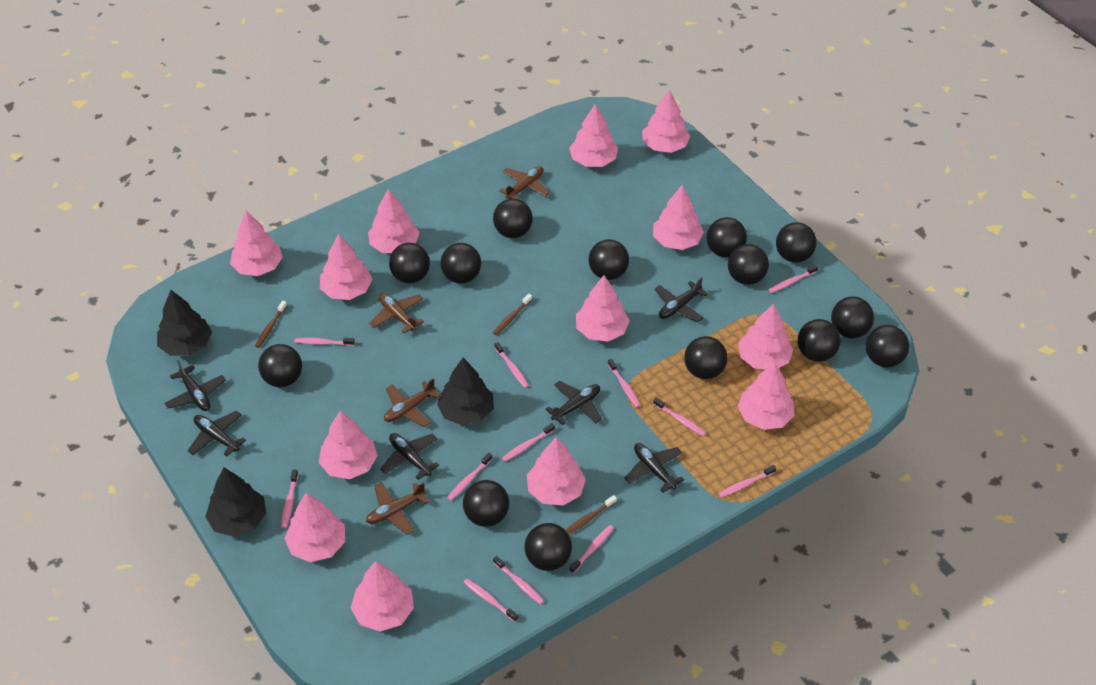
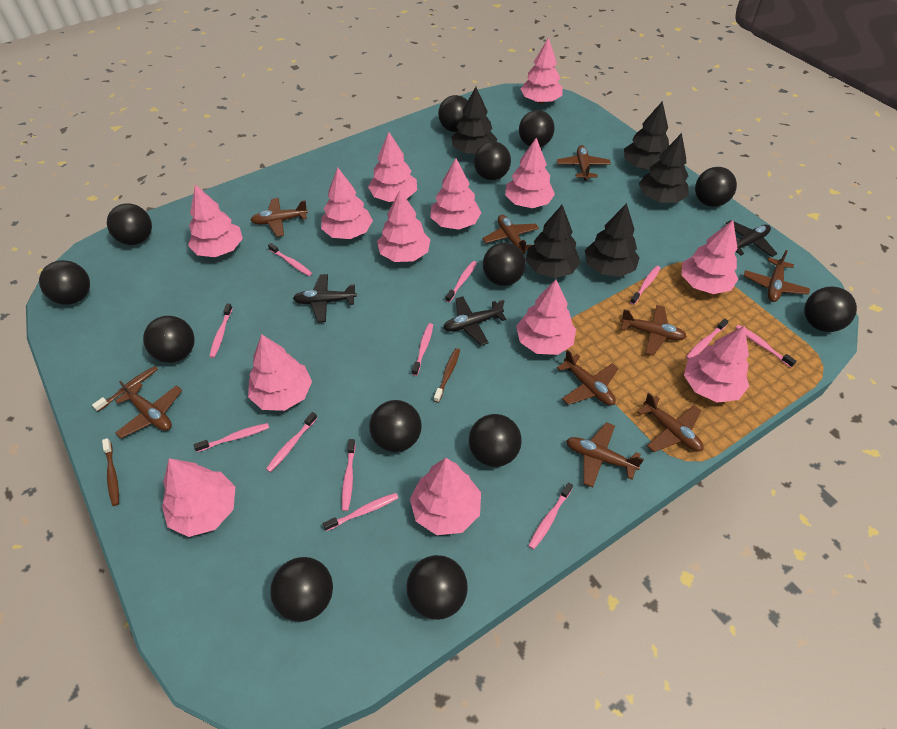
black ball: [258,344,302,387] [389,243,430,283] [441,243,481,283] [463,480,509,527] [493,199,533,238] [524,523,572,571] [589,239,629,280] [684,336,727,379] [707,217,747,258] [728,244,769,285] [776,222,817,263] [797,319,841,362] [831,296,874,339] [866,325,909,368] = 14 -> [39,260,90,305] [107,203,152,245] [143,316,195,363] [270,557,333,622] [369,400,422,452] [407,555,468,620] [438,95,468,132] [469,414,522,467] [474,141,511,180] [483,242,526,286] [519,110,555,147] [695,167,737,207] [804,286,857,332] = 13
black plane: [164,360,226,411] [188,411,246,456] [380,433,439,480] [546,381,602,425] [625,443,684,492] [655,277,708,322] = 6 -> [293,274,357,322] [443,296,506,345] [725,220,778,257] = 3
black tree: [157,290,212,356] [205,467,266,537] [437,358,494,425] = 3 -> [451,87,497,154] [526,205,581,278] [585,203,640,277] [624,101,669,169] [639,133,689,203] = 5
brown plane: [366,482,429,534] [369,293,424,333] [384,378,440,427] [500,166,550,199] = 4 -> [115,381,182,438] [251,198,308,237] [482,215,539,254] [557,145,611,181] [557,349,619,406] [566,422,644,487] [620,305,687,356] [637,393,704,452] [744,250,810,302] = 9

